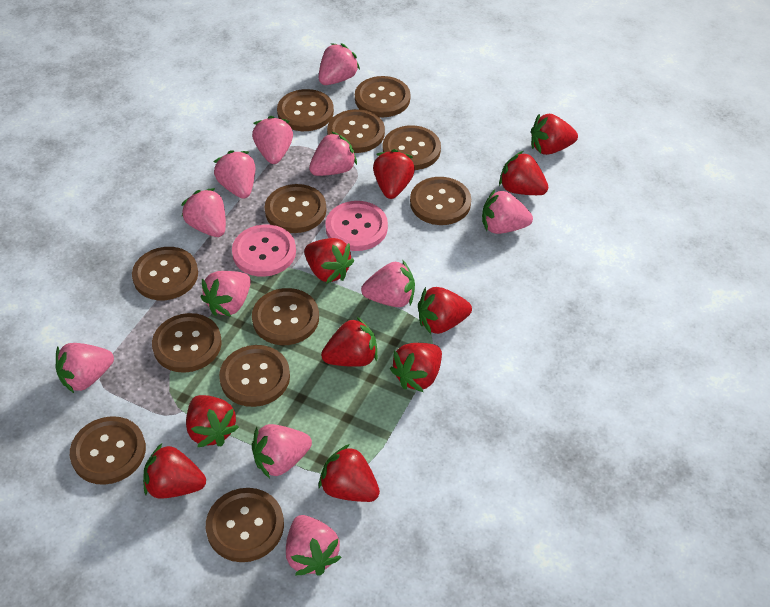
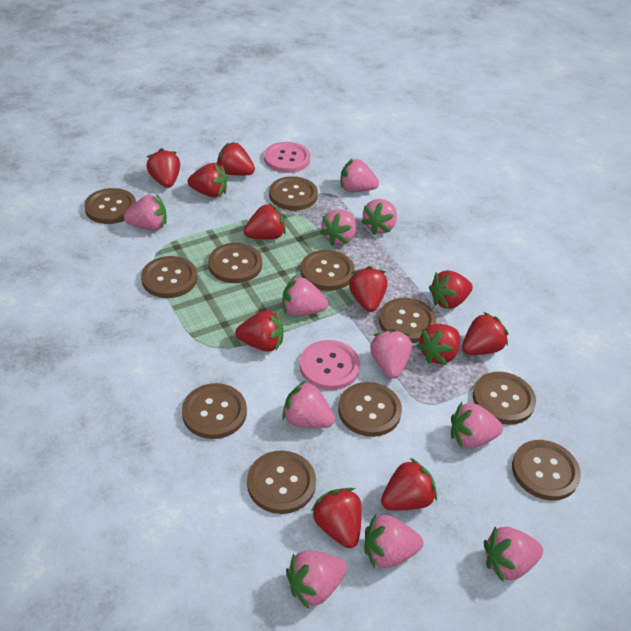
brown button: [70,416,146,485] [132,247,198,300] [152,313,222,373] [206,488,284,562] [219,345,290,407] [252,288,319,345] [265,184,326,233] [277,89,334,131] [327,109,385,153] [355,76,410,117] [383,125,441,170] [410,177,471,225] = 12 -> [84,188,136,224] [141,256,197,298] [182,383,247,439] [208,243,262,283] [247,450,316,514] [269,176,318,211] [301,250,355,291] [338,382,402,437] [379,298,436,343] [473,372,536,425] [512,440,581,500] = 11
red strawberry: [143,443,206,499] [186,395,239,448] [304,238,354,284] [319,444,380,502] [321,317,377,367] [373,149,415,199] [390,343,442,392] [418,287,472,334] [499,151,548,195] [531,114,578,155] = 10 -> [146,148,180,188] [188,163,227,198] [216,142,255,176] [235,310,284,352] [244,203,286,240] [311,488,362,548] [349,266,388,312] [381,458,437,510] [416,324,460,365] [429,270,473,309] [462,312,508,355] = 11

